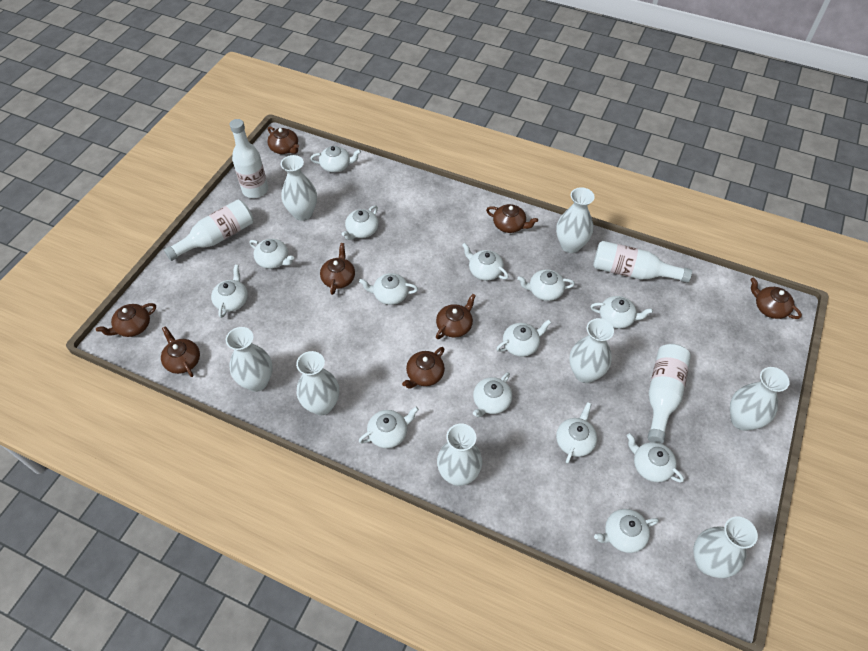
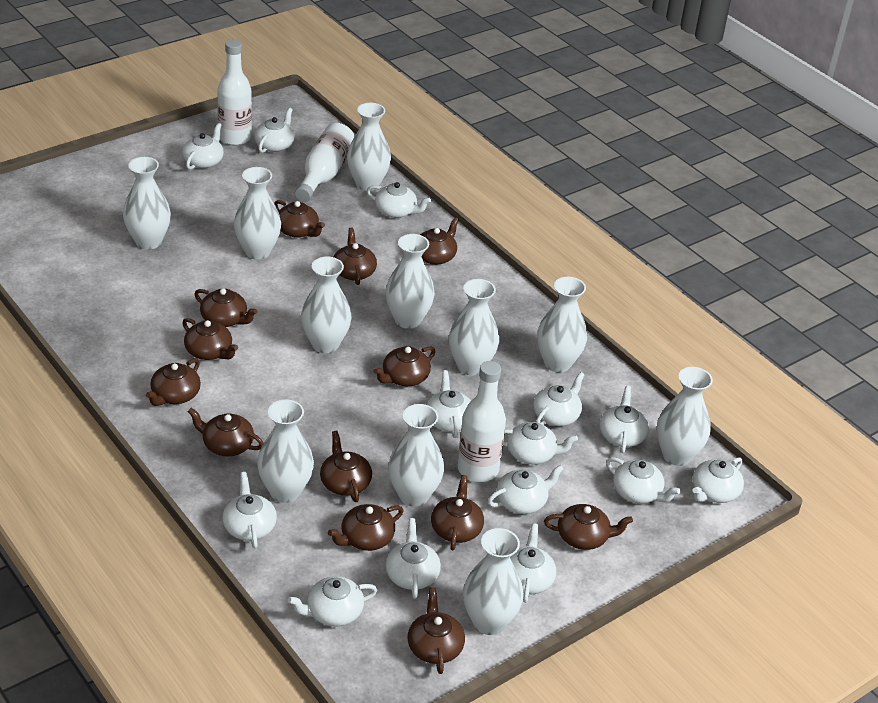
brown teapot: [96,303,156,337] [161,326,200,377] [267,126,299,154] [320,243,355,295] [402,347,445,389] [436,294,476,339] [486,204,538,233] [750,277,802,319] = 8 -> [146,358,201,406] [182,318,238,360] [188,408,264,456] [194,288,258,327] [274,200,325,238] [320,431,372,502] [328,504,404,551] [334,228,377,285] [374,346,435,386] [408,587,465,674] [420,217,459,265] [431,475,484,550] [544,504,633,550] = 13
white bottle: [164,199,253,261] [230,119,268,198] [593,241,692,283] [648,344,691,444] = 4 -> [217,39,252,146] [295,123,355,202] [457,361,506,482] = 3
white vase: [226,327,273,392] [281,155,317,221] [296,351,339,415] [437,424,482,486] [556,187,595,253] [569,318,614,383] [693,516,758,578] [730,367,790,431] = 8 -> [123,157,171,250] [234,167,281,259] [257,399,314,503] [301,257,352,353] [347,103,391,191] [385,234,435,329] [388,404,444,507] [449,279,499,375] [463,528,523,635] [537,277,587,372] [657,367,713,466] = 11

